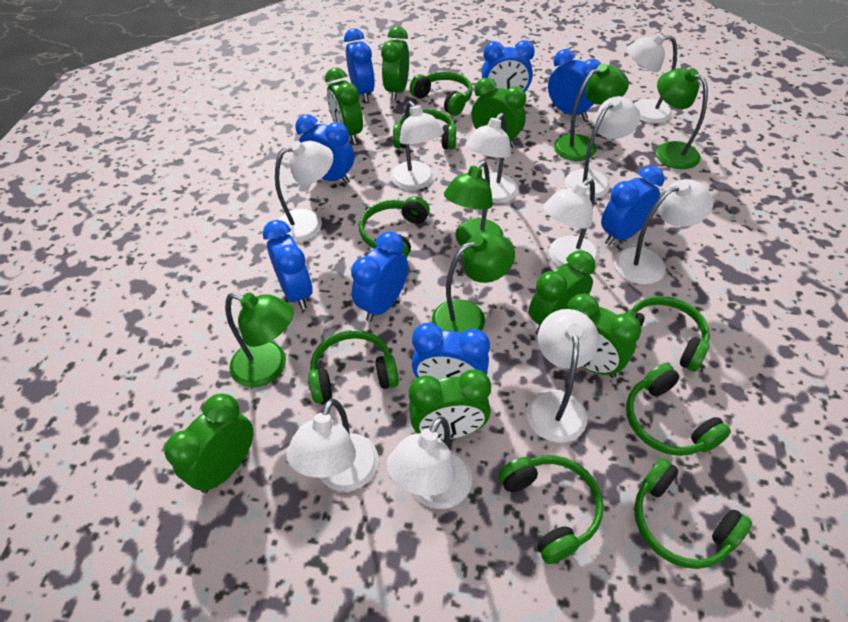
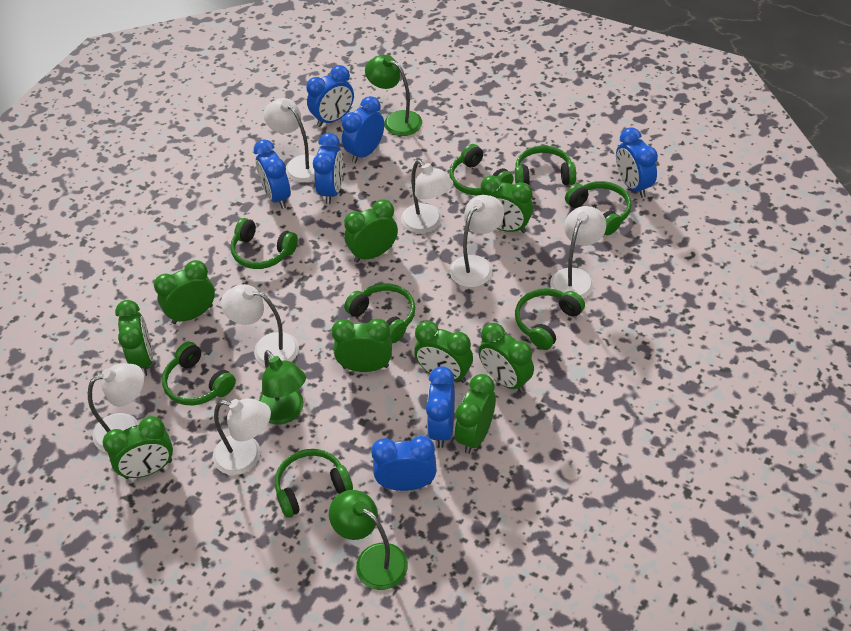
blue clock: [263,220,313,310] [295,114,354,184] [344,29,375,102] [351,232,408,322] [412,323,490,379] [482,40,535,92] [548,49,601,120] [601,166,664,245] = 8 -> [254,139,291,209] [306,65,354,127] [313,133,343,204] [342,96,384,163] [371,436,436,491] [426,366,455,448] [616,127,658,198] = 7
green clock: [164,394,253,493] [325,68,363,144] [381,26,409,101] [409,369,491,440] [471,78,526,148] [529,251,596,335] [567,294,641,378] = 7 -> [103,416,173,479] [115,300,153,376] [154,260,215,324] [331,319,392,372] [344,199,398,263] [414,321,473,383] [455,374,496,454] [478,323,534,393] [481,175,533,233] = 9
green lamp: [225,292,294,387] [432,232,515,333] [444,161,503,246] [554,64,629,161] [656,68,708,169] = 5 -> [259,350,306,424] [329,490,408,590] [365,55,422,136] = 3
white lamp: [275,141,333,242] [286,399,379,492] [386,416,472,509] [391,101,444,190] [466,113,518,203] [527,309,599,443] [543,178,599,267] [565,96,641,199] [614,179,714,284] [627,33,677,123] = 10 -> [88,363,144,452] [213,398,271,475] [221,284,299,366] [264,98,315,182] [401,160,453,233] [450,195,504,287] [550,206,606,299] = 7

